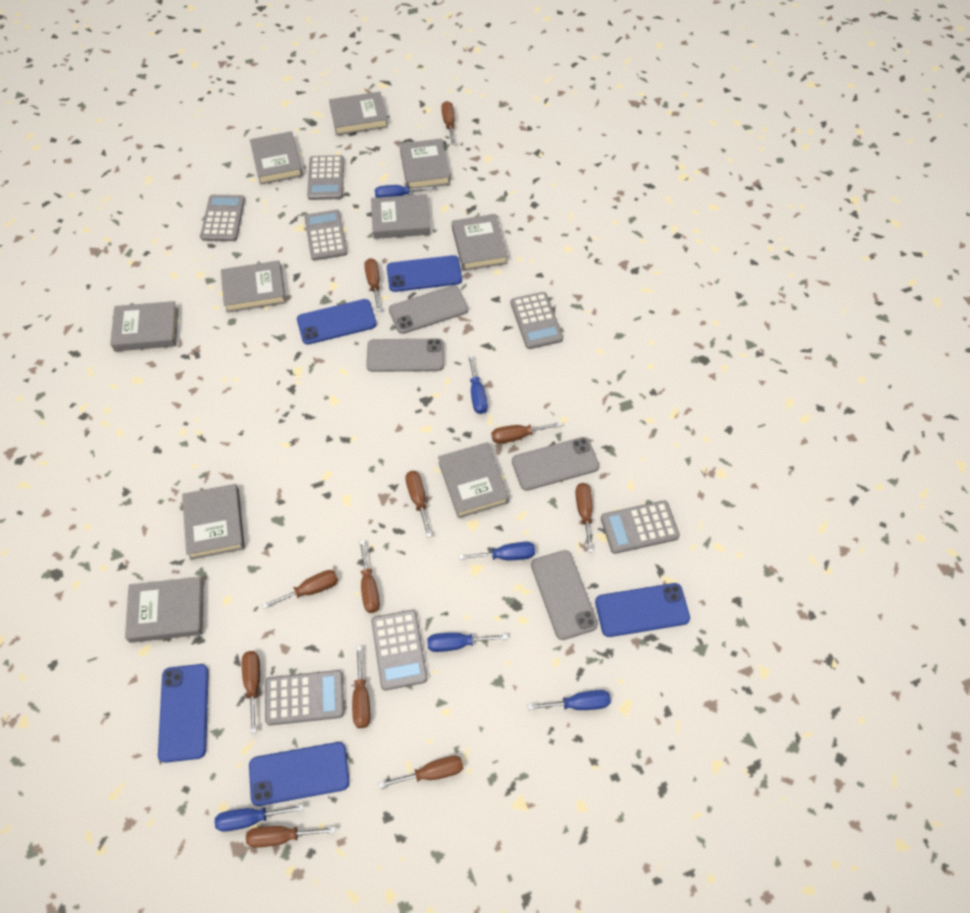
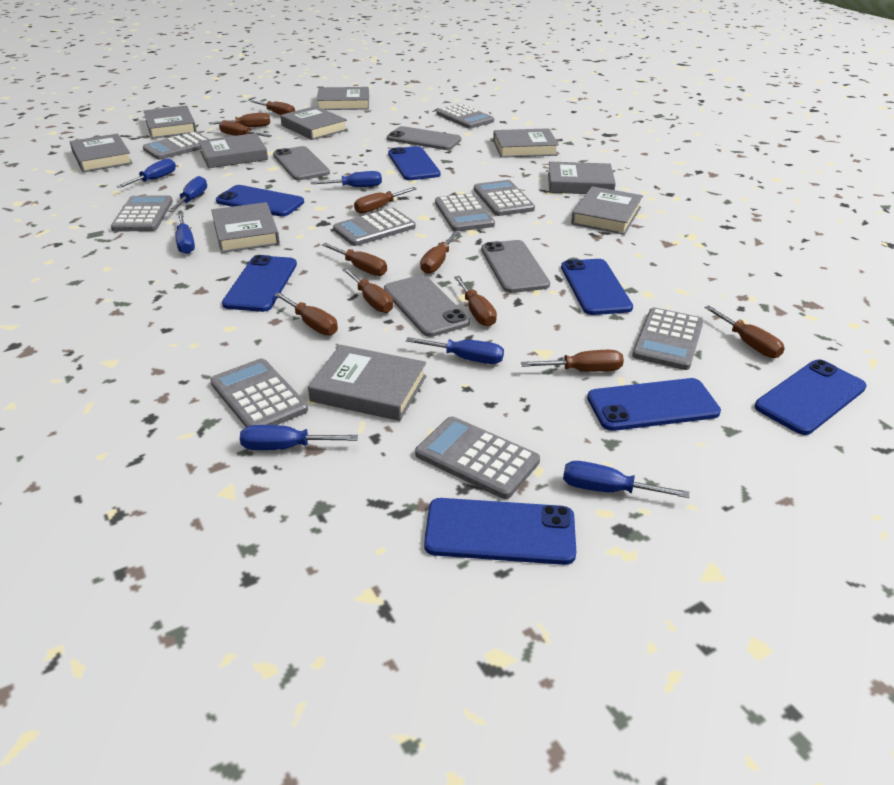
blue phone: [158,664,209,763] [249,742,350,806] [297,299,377,345] [387,255,462,292] [595,583,690,637] = 5 -> [216,185,304,217] [222,255,297,312] [388,146,441,180] [424,498,576,565] [561,259,633,315] [587,378,721,431] [755,359,867,435] = 7
blue screwdriver: [215,804,304,832] [375,185,436,198] [427,633,508,652] [459,542,535,560] [468,355,488,414] [528,690,611,710] = 6 -> [117,158,176,188] [168,176,207,212] [175,214,195,254] [240,425,358,450] [311,171,382,187] [406,337,504,364] [563,461,689,498] = 7
grey calculator: [200,195,245,241] [265,670,344,726] [304,210,348,261] [307,155,344,200] [371,610,428,690] [510,292,563,349] [601,500,680,554] = 7 -> [111,195,173,232] [143,132,208,160] [210,358,308,427] [333,208,416,246] [415,416,540,499] [435,193,495,232] [437,104,494,129] [474,180,535,216] [632,307,704,370] = 9

